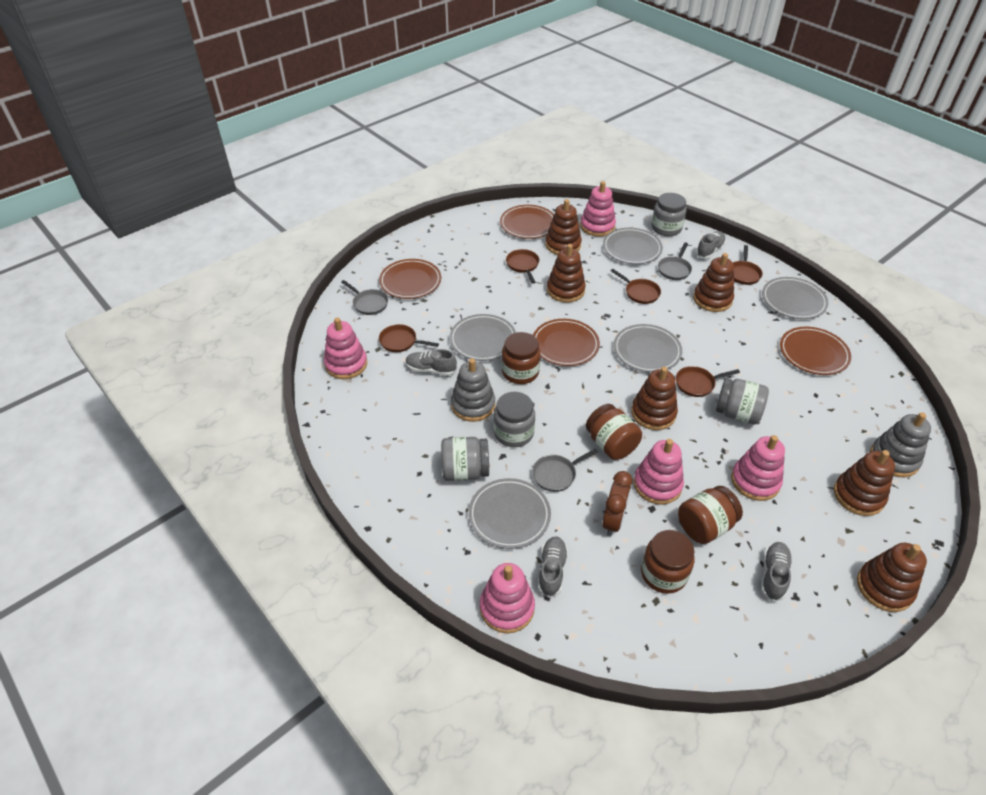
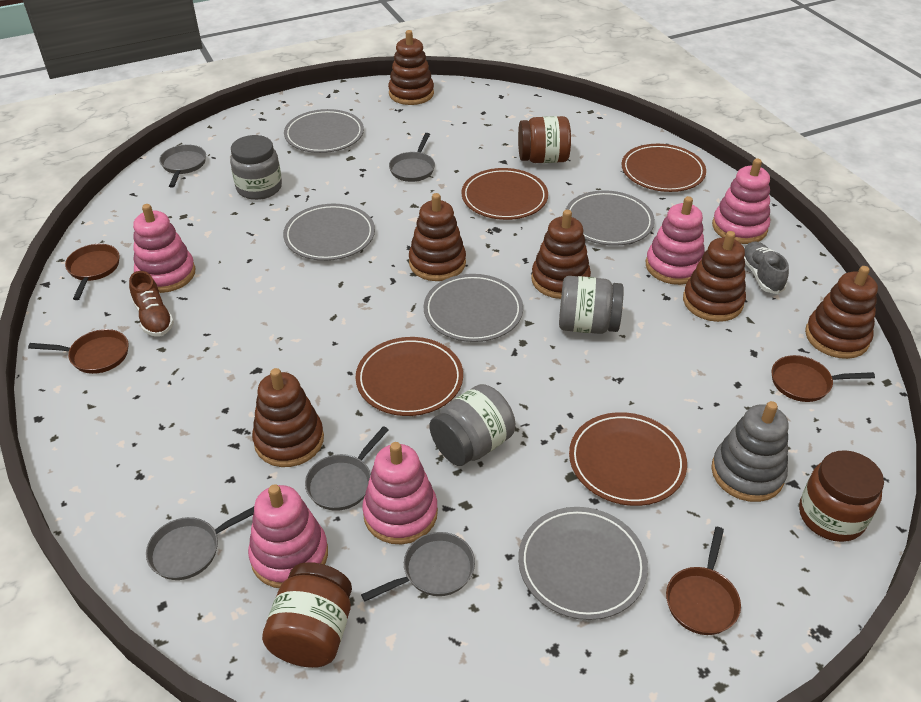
brown clock: [602,471,633,536] = 1 -> none = 0
brown jar: [502,332,541,384] [586,404,642,460] [641,530,695,594] [678,486,743,544] = 4 -> [262,562,352,668] [518,116,571,163] [799,450,884,542] = 3
brown pan: [379,324,439,352] [506,249,539,284] [611,269,661,304] [676,366,740,397] [733,245,763,285] = 5 -> [28,329,128,374] [65,244,120,300] [666,527,741,635] [771,355,875,402] = 4
brown shoe: none = 0 -> [129,271,174,337] = 1
grey jar: [441,437,489,481] [494,392,535,447] [651,193,686,236] [716,378,769,425] = 4 -> [230,135,282,200] [429,384,515,466] [559,276,624,334] = 3
grey pan: [341,280,388,315] [532,449,598,492] [658,242,692,280] = 3 -> [146,507,254,580] [159,145,206,188] [305,426,388,511] [361,532,475,602] [389,133,435,182] = 5
grey shoe: [406,349,457,376] [538,536,568,598] [696,231,726,259] [761,542,792,601] = 4 -> [744,242,789,294] = 1
grey stacking toy: [451,358,495,422] [870,412,931,477] = 2 -> [711,401,789,502] = 1

